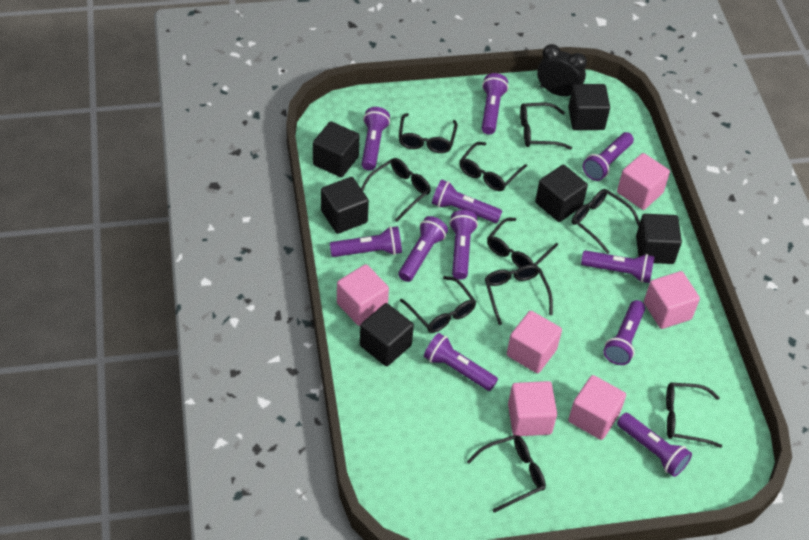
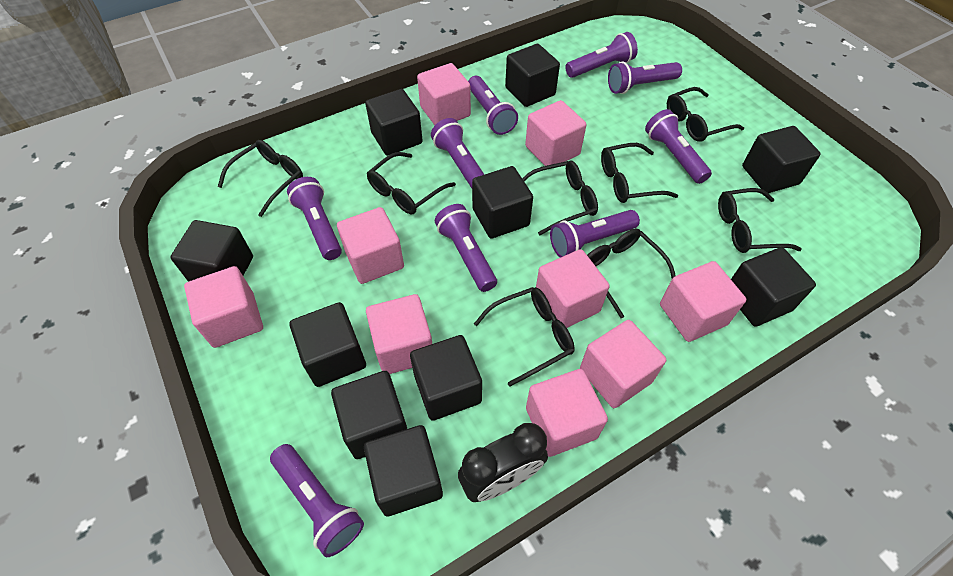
black cube: [313,121,359,177] [321,177,369,234] [360,303,414,366] [535,165,588,222] [568,84,610,130] [636,214,682,264] = 6 -> [170,220,253,282] [289,302,366,387] [331,371,407,459] [364,425,443,517] [365,89,423,156] [410,335,482,421] [472,166,533,239] [505,44,560,107] [731,247,816,327] [742,126,821,193] = 10
black glasses: [361,158,431,222] [398,113,457,153] [400,276,476,333] [459,142,527,191] [467,435,546,513] [485,265,553,325] [487,218,558,268] [520,103,572,150] [572,189,640,254] [666,383,722,448] = 10 -> [218,140,303,217] [367,152,456,214] [474,287,575,387] [522,161,598,235] [587,229,676,318] [601,143,678,203] [667,87,744,142] [718,188,802,253] = 8
pink cube: [337,264,389,326] [507,311,562,373] [508,381,557,436] [568,375,626,440] [617,153,670,210] [644,271,700,329] = 6 -> [184,266,263,348] [337,207,404,284] [366,294,432,374] [417,63,471,125] [525,100,586,166] [526,369,608,457] [536,249,609,328] [580,320,666,408] [660,261,746,342] = 9
purple flashlight: [330,226,402,257] [361,107,390,171] [398,216,448,282] [424,333,498,391] [432,180,502,223] [449,210,478,279] [482,73,508,134] [581,250,655,283] [583,132,634,181] [603,300,645,365] [617,413,692,477] = 11 -> [270,444,364,557] [287,177,342,260] [431,118,485,188] [435,204,497,292] [468,76,518,135] [550,210,640,258] [565,32,638,78] [608,62,682,94] [645,109,712,184] = 9

